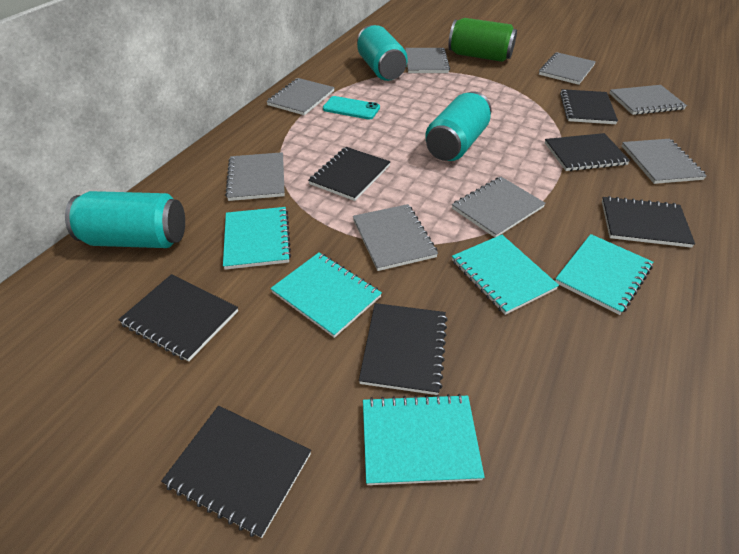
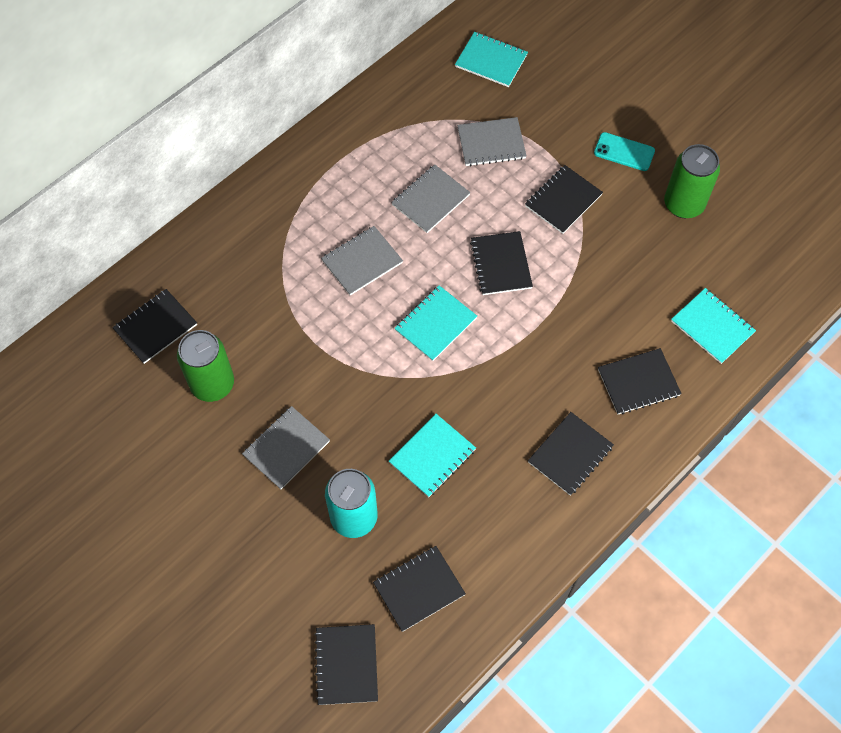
green can: [448,18,517,62] = 1 -> [177,330,234,402] [664,144,720,218] = 2
grey notebook: [225,152,285,201] [266,78,335,115] [353,204,438,271] [405,48,450,73] [452,177,546,237] [539,52,596,85] [609,85,687,115] [622,139,707,184] = 8 -> [242,406,330,489] [321,226,403,295] [391,164,470,233] [457,117,527,166] = 4
turquoise can: [65,191,185,248] [357,25,408,81] [425,92,491,161] = 3 -> [325,469,378,538] = 1
turquoise notebook: [223,207,291,270] [270,252,382,338] [363,394,485,485] [452,235,559,315] [555,234,653,315] = 5 -> [389,414,476,497] [394,285,477,361] [455,32,528,87] [671,288,756,364] = 4

